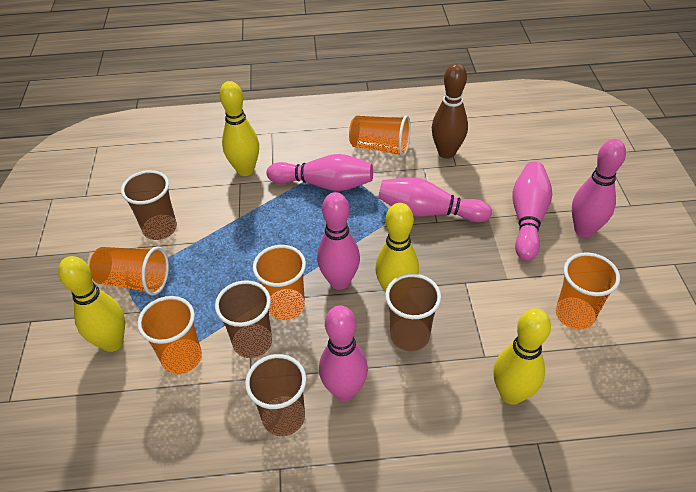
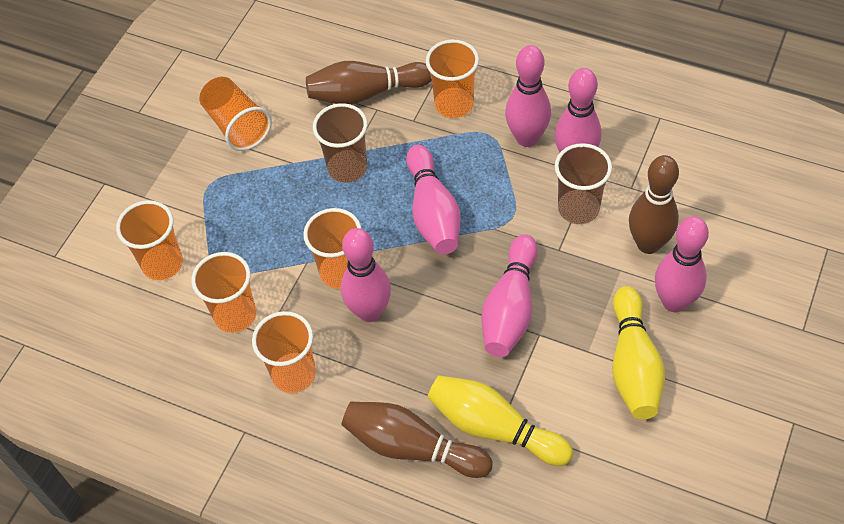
brown bowling pin: [432,63,468,159] = 1 -> [306,61,432,104] [342,402,493,478] [629,155,679,254] = 3
brown cup: [121,170,177,240] [215,280,272,358] [245,354,306,436] [385,274,441,351] = 4 -> [313,103,367,183] [555,143,612,224] = 2
orange cup: [89,246,169,295] [137,296,202,374] [253,245,306,320] [349,115,411,157] [556,252,620,330] = 5 -> [116,200,183,280] [191,252,256,333] [199,77,272,151] [252,311,316,393] [303,208,361,289] [426,39,479,118] = 6
yellow bowling pin: [58,256,125,352] [219,81,259,176] [375,203,419,293] [493,308,551,405] = 4 -> [428,375,573,466] [612,286,665,419] = 2

